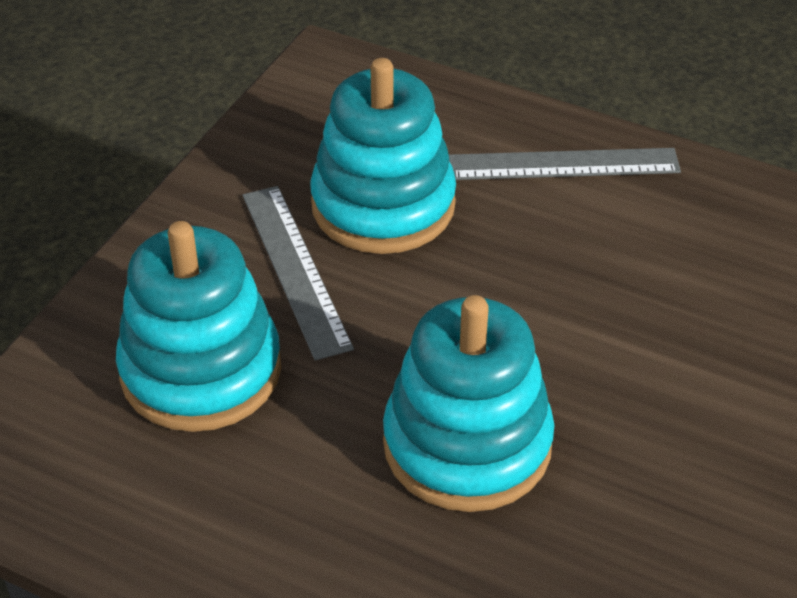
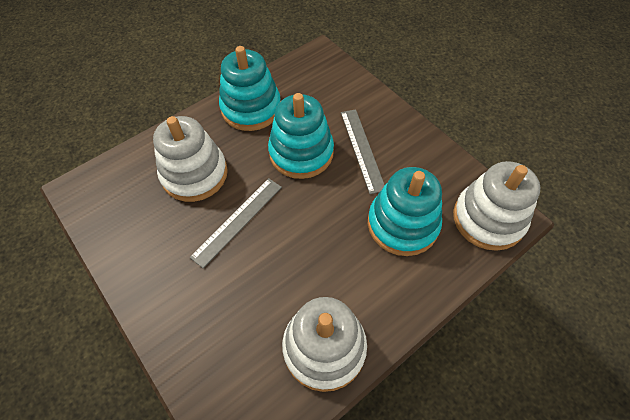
white stacking toy: none = 0 -> [153,116,228,202] [282,297,367,392] [453,161,540,251] = 3

